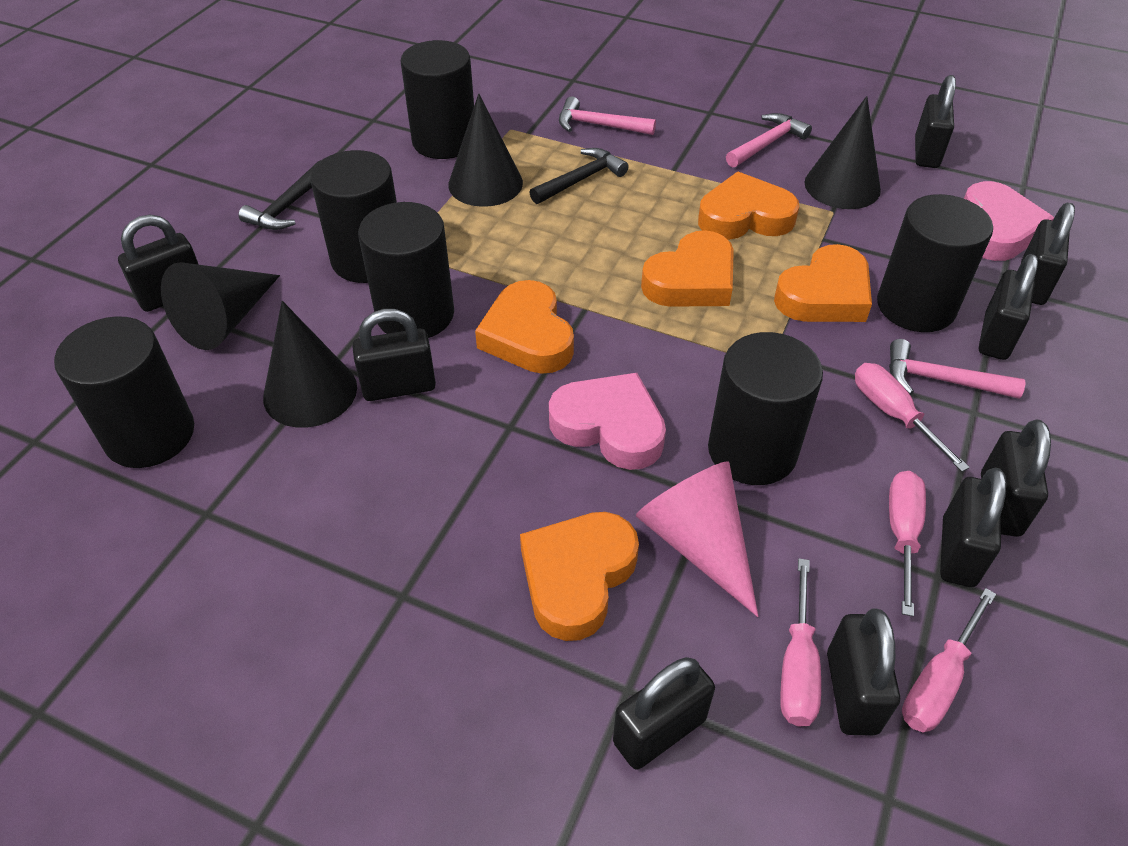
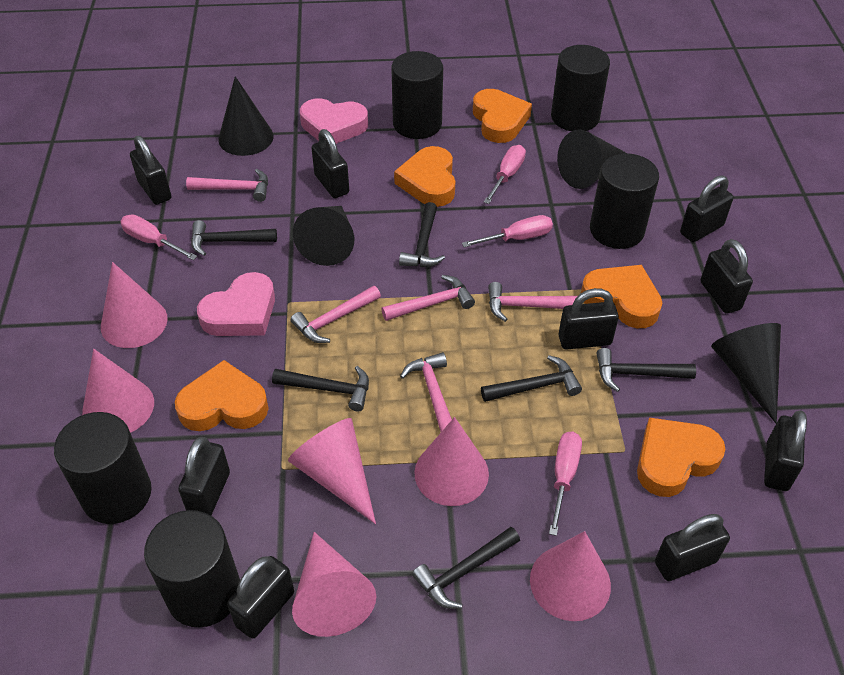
black cylinder: [54,316,194,468] [311,150,397,283] [358,202,454,338] [400,40,474,159] [708,332,823,485] [877,194,993,332] = 6 -> [54,412,152,524] [144,510,240,627] [391,51,443,139] [551,45,610,131] [590,153,659,249] = 5
black hammer: [239,160,321,230] [529,148,629,204] = 2 -> [191,220,277,256] [272,366,369,411] [399,202,445,267] [412,527,520,609] [481,355,582,402] [597,348,696,392] = 6
pink cone: [636,461,759,617] = 1 -> [82,349,154,433] [101,262,168,348] [288,418,376,524] [292,532,376,637] [414,417,489,506] [530,531,611,621] = 6
pink hammer: [559,96,656,135] [726,113,812,167] [889,339,1025,399] = 3 -> [186,169,268,202] [291,286,381,343] [382,275,475,321] [400,352,452,432] [488,282,577,322] = 5

